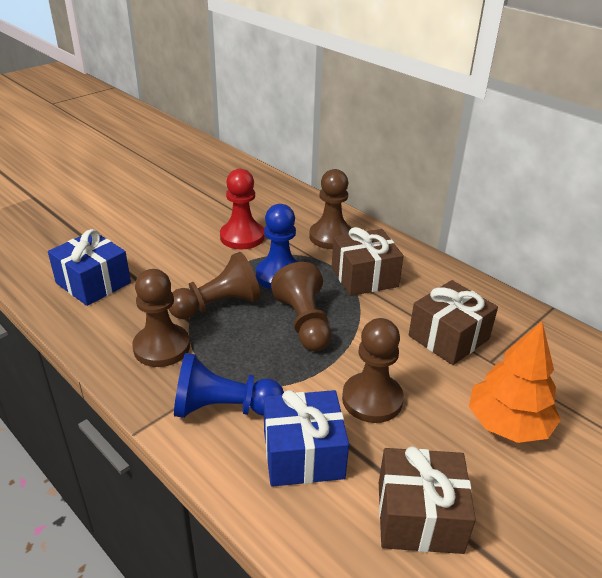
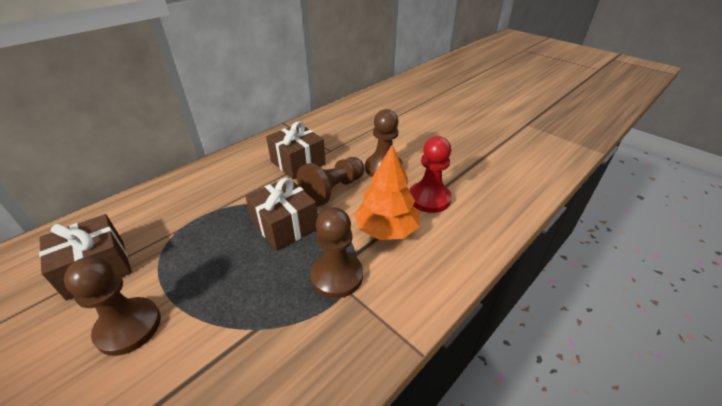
blue gift: [48,229,131,306] [263,390,349,487] = 2 -> none = 0
blue pawn: [174,353,284,418] [256,204,299,289] = 2 -> none = 0
brown pawn: [132,269,190,367] [168,252,261,319] [271,262,332,351] [309,169,351,249] [342,318,404,423] = 5 -> [64,256,161,356] [297,157,364,207] [310,207,363,298] [365,109,403,177] = 4

